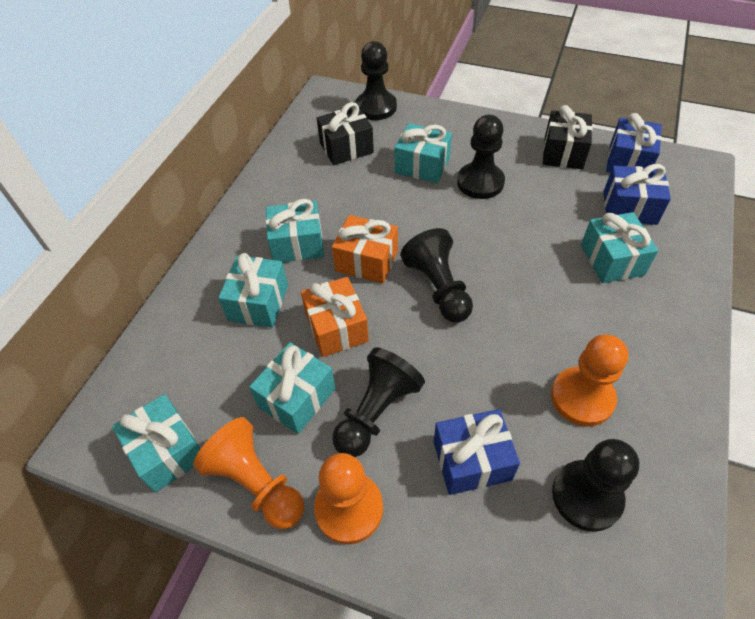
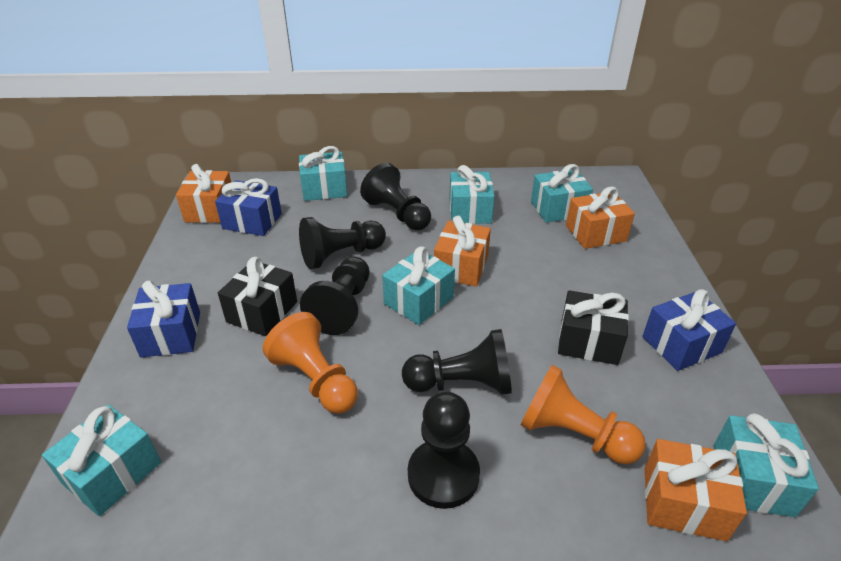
orange gift: [301,277,369,357] [332,215,398,284] = 2 -> [176,164,231,223] [434,216,491,287] [566,186,635,249] [644,439,747,541] = 4
orange pawn: [193,417,304,529] [314,453,383,544] [551,334,628,426] = 3 -> [263,312,358,414] [521,365,646,464] = 2

